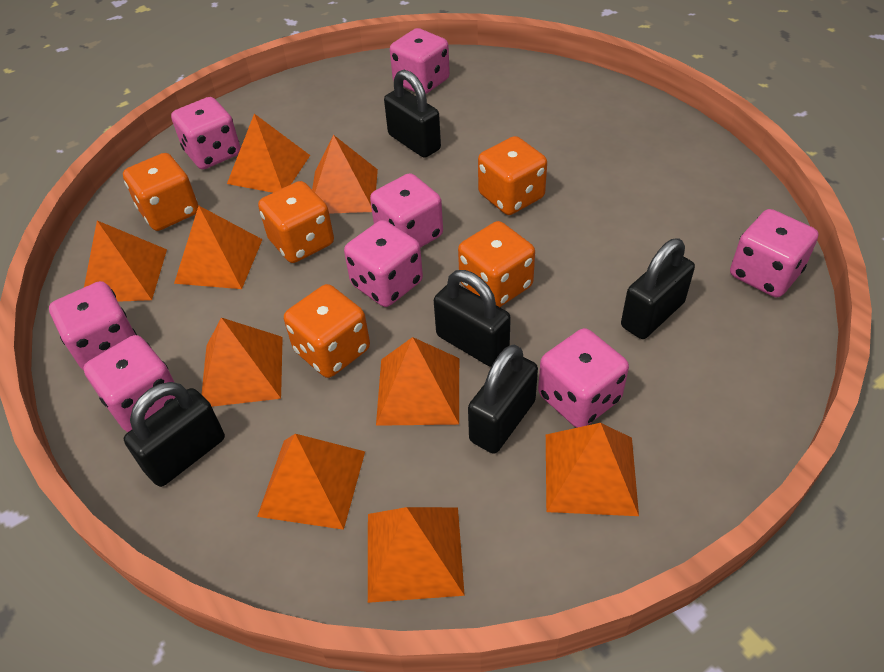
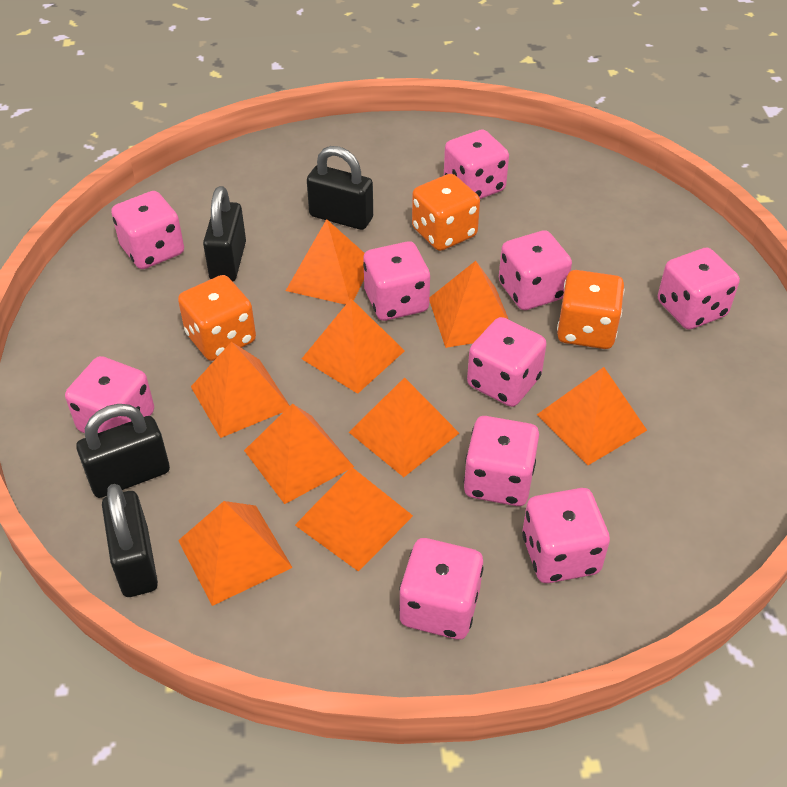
black padlock: [124,382,225,487] [384,70,441,158] [434,270,511,367] [468,345,538,454] [621,238,695,339] = 5 -> [76,404,170,498] [102,484,158,597] [203,186,246,282] [307,146,373,230] = 4
orange dice: [123,153,198,231] [258,181,334,263] [284,284,370,378] [458,221,535,307] [478,136,547,215] = 5 -> [178,275,256,361] [412,174,480,251] [557,270,624,349] = 3
pink dice: [49,281,137,370] [83,335,176,432] [171,97,241,169] [344,220,423,307] [370,173,443,248] [390,28,450,94] [538,328,629,428] [730,209,819,297] = 8 -> [65,356,154,433] [111,191,184,269] [363,241,430,321] [399,538,484,640] [444,130,509,199] [464,416,539,506] [467,317,547,407] [499,230,572,310] [522,488,610,583] [658,248,740,329] = 10

